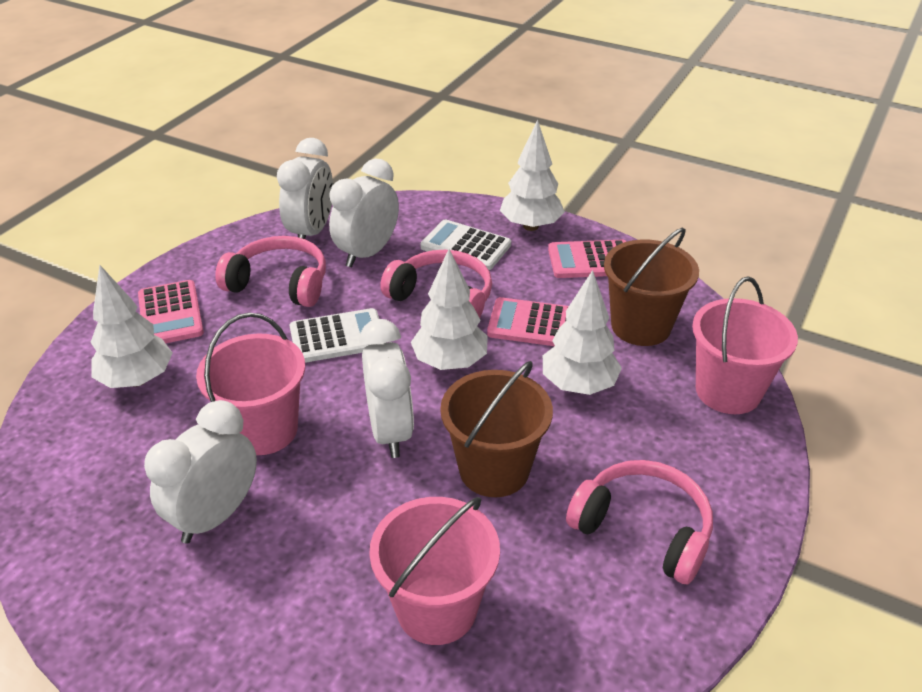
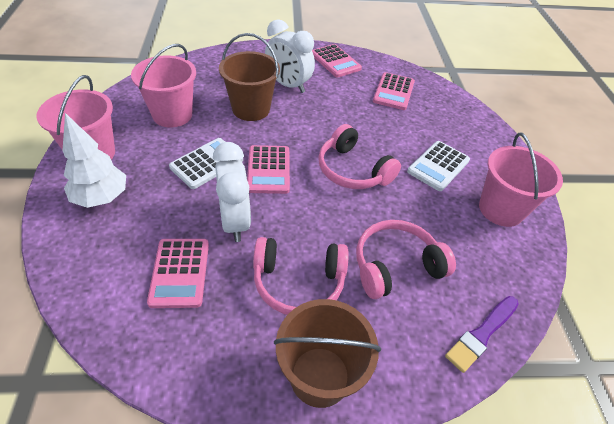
pink calculator: [138,280,204,343] [487,297,569,346] [548,240,627,278] = 3 -> [147,239,209,308] [247,145,290,194] [312,44,362,77] [373,72,415,110] = 4
purple brush: none = 0 -> [445,296,519,373] = 1
white clock: [144,400,257,544] [277,138,333,239] [329,158,399,267] [359,319,414,458] = 4 -> [213,142,251,242] [265,19,315,93] = 2
white tree: [90,265,172,388] [411,249,488,370] [500,120,565,231] [543,270,622,395] = 4 -> [62,113,126,208] = 1

